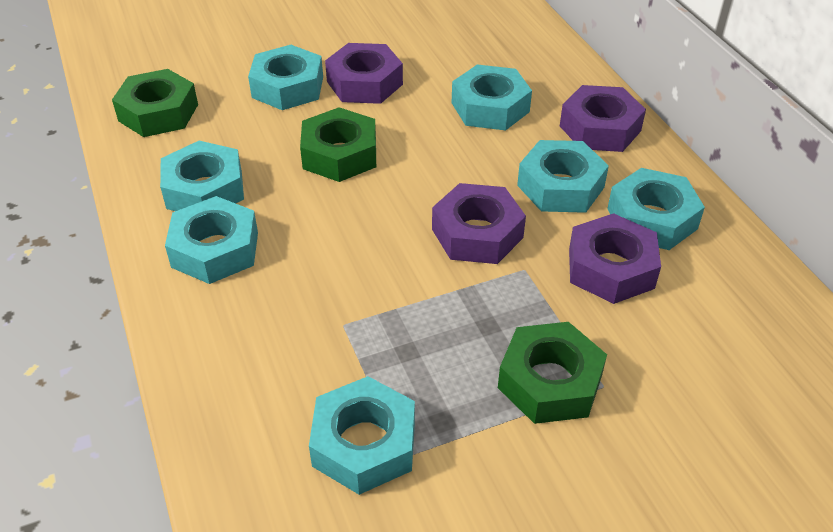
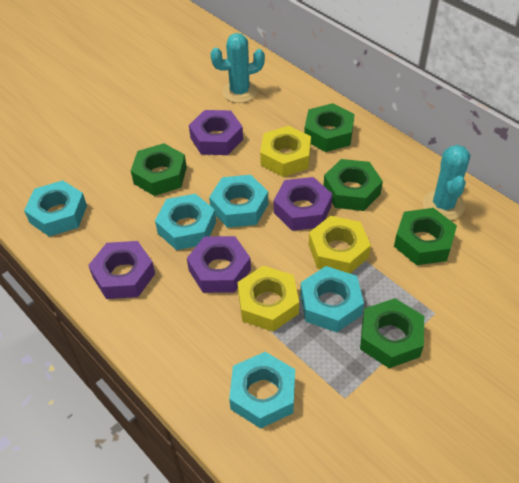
green nut: [112,69,198,137] [300,107,376,182] [498,322,607,424] = 3 -> [131,143,187,196] [304,103,355,152] [323,159,383,211] [360,298,424,368] [394,208,457,265] = 5
turquoise cactus: none = 0 -> [210,33,265,103] [423,145,470,220] = 2
turquoise nut: [160,141,244,211] [165,196,258,284] [248,45,323,110] [309,376,415,495] [452,65,532,130] [517,140,609,213] [607,168,705,250] = 7 -> [24,180,87,237] [155,194,216,250] [209,175,268,228] [229,352,295,429] [300,266,364,332] = 5
yellow nut: none = 0 -> [237,266,299,332] [260,126,311,177] [309,216,371,273] = 3

